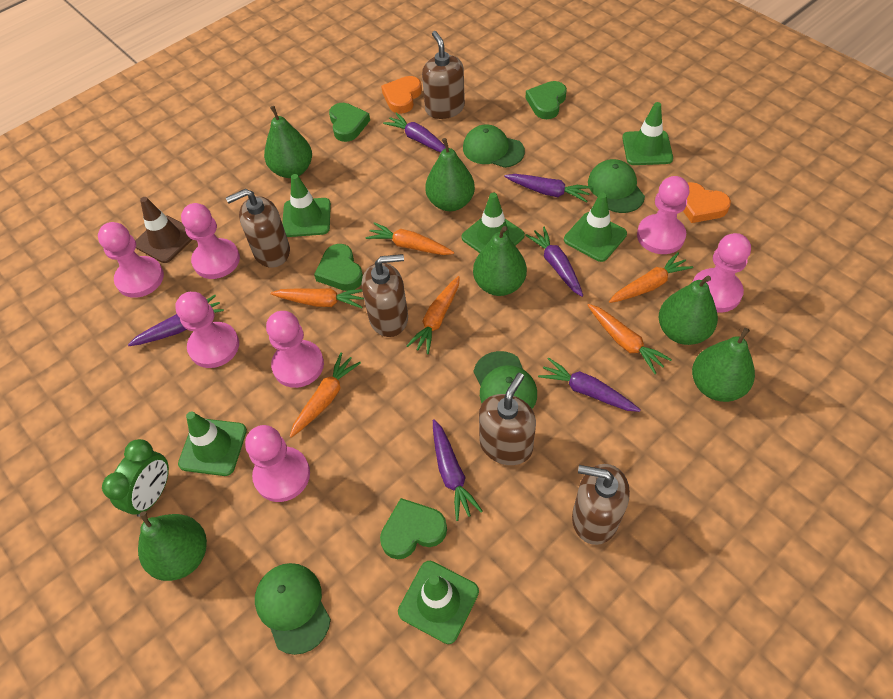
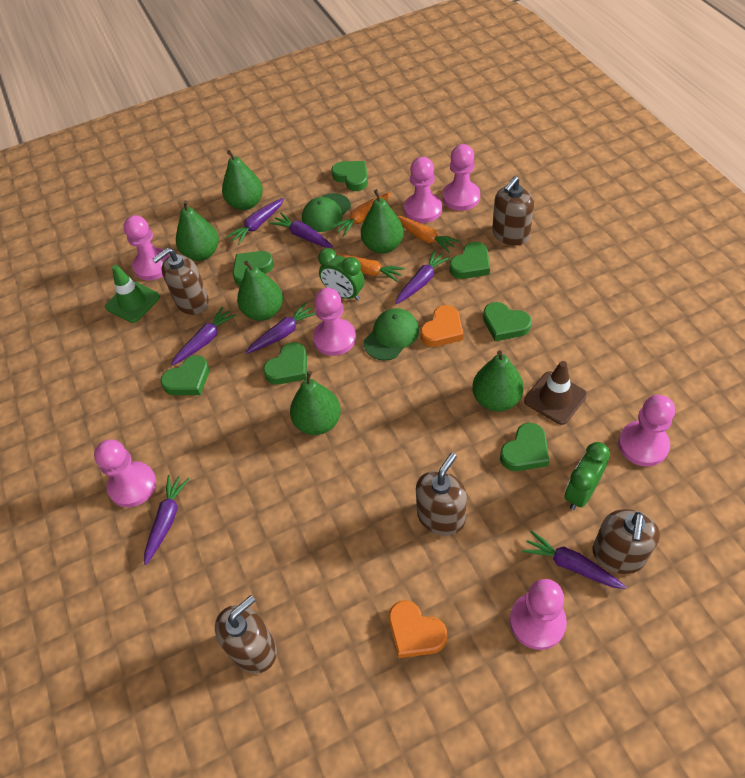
green cap: [255,563,331,655] [463,125,525,168] [474,351,537,409] [588,159,645,213] = 4 -> [302,193,351,232] [364,308,419,361] = 2
green clock: [102,439,169,517] = 1 -> [318,248,365,301] [565,442,610,510] = 2
green heart: [314,244,363,291] [329,103,370,142] [380,498,447,559] [526,81,567,119] = 4 -> [161,355,210,395] [233,251,274,286] [263,342,307,385] [331,161,368,191] [450,242,490,279] [483,302,532,341] [500,423,549,471] = 7
green traffic cone: [178,412,247,476] [282,174,331,237] [398,561,479,644] [462,193,525,253] [564,193,627,262] [622,102,673,165] = 6 -> [105,265,160,323] = 1
orange carrot: [271,288,364,308] [290,352,361,438] [366,222,454,255] [407,276,460,354] [588,304,672,374] [609,253,693,303] = 6 -> [331,192,391,236] [336,253,405,282] [397,216,460,253] = 3
purple carrot: [128,295,224,346] [383,112,445,153] [433,419,483,521] [504,174,592,202] [525,227,583,297] [538,358,641,412] = 6 -> [144,475,190,565] [171,306,237,365] [226,198,284,245] [246,302,316,354] [270,213,333,248] [395,250,451,304] [522,531,626,589] = 7

